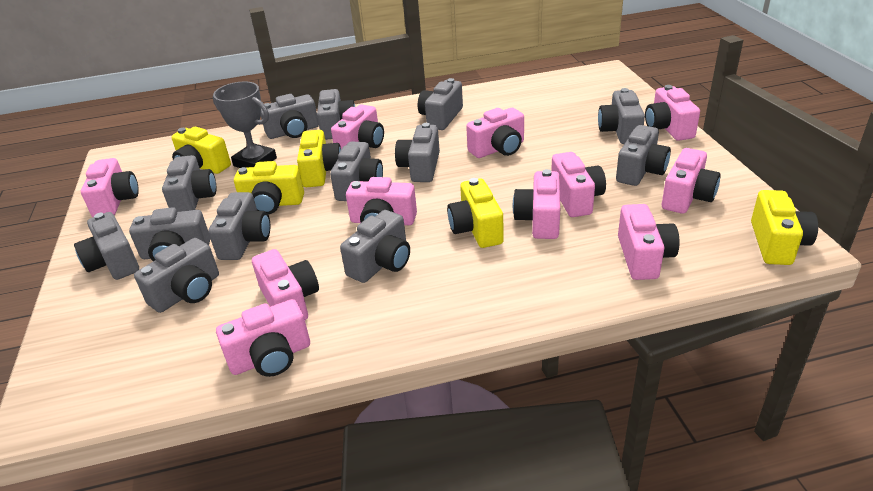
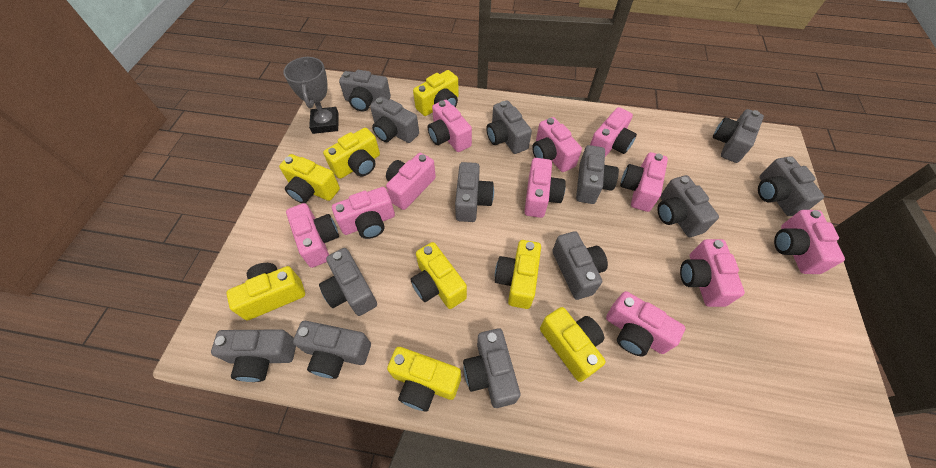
yellow camera: [171,127,231,174] [234,161,304,214] [297,130,341,187] [447,178,504,248] [751,190,818,265] = 5 -> [226,263,305,320] [279,154,340,203] [323,128,380,179] [387,347,461,412] [410,242,467,309] [413,70,459,116] [495,240,541,309] [540,307,606,382] = 8

